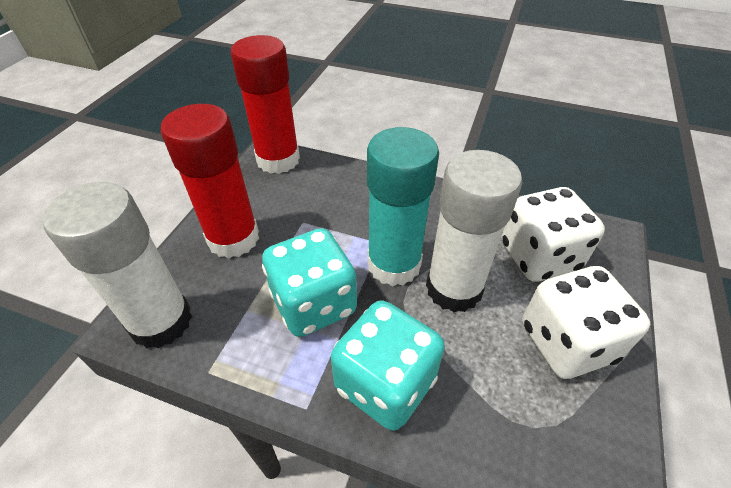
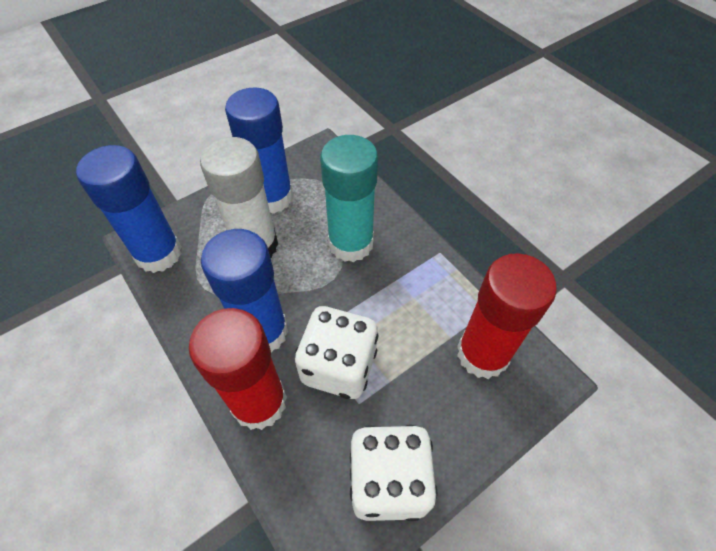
blue glue stick: none = 0 -> [76,145,182,273] [201,229,288,352] [225,88,293,214] = 3
turquoise dice: [262,228,357,337] [331,300,445,431] = 2 -> none = 0
white glue stick: [43,182,192,349] [426,150,522,312] = 2 -> [200,137,278,258] = 1

